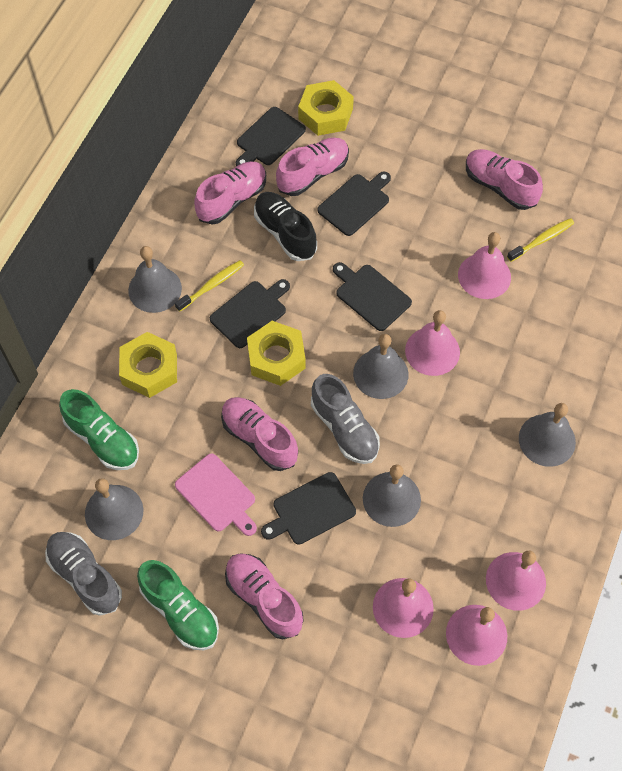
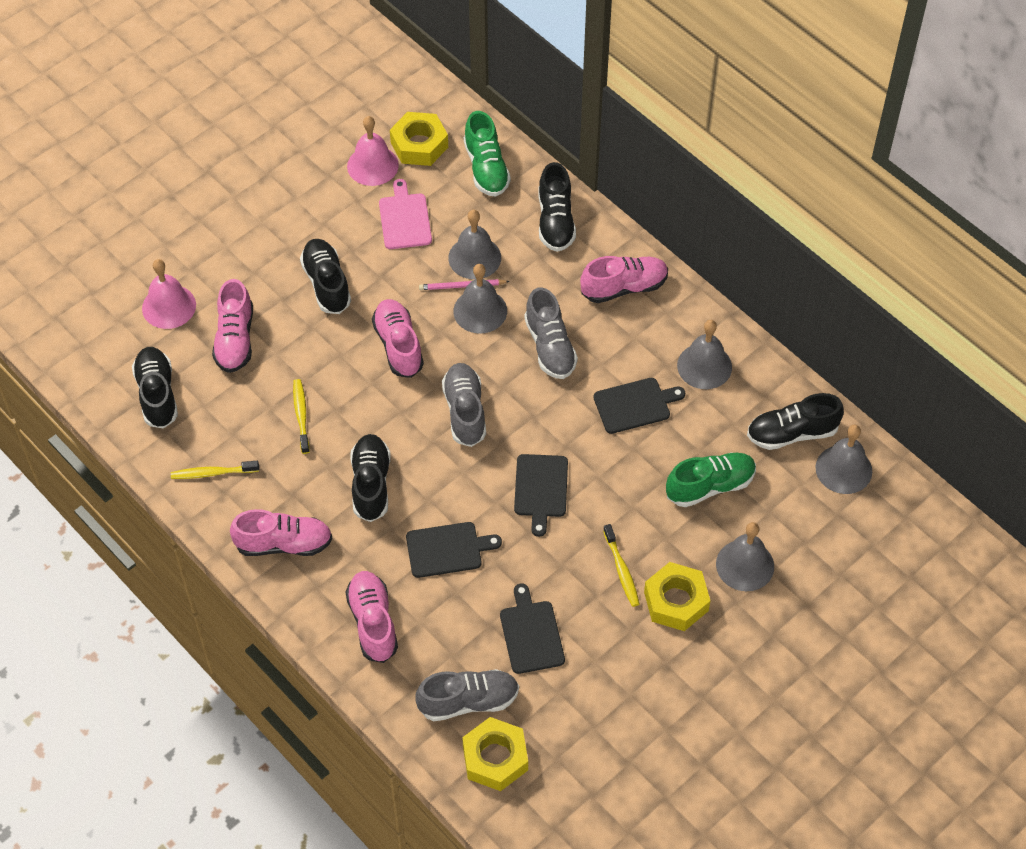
black cutting board: [210,279,290,348] [236,107,306,166] [261,472,356,545] [317,171,391,236] [333,262,412,331] = 5 -> [406,522,502,578] [500,584,565,674] [514,454,568,537] [593,378,685,434] = 4
black shoe: [254,192,317,261] = 1 -> [132,347,178,429] [300,239,351,314] [350,434,390,522] [539,162,576,252] [747,393,844,450] = 5
grey shoe: [45,532,122,616] [311,374,380,464] = 2 -> [416,669,519,721] [442,363,486,447] [524,287,578,379] = 3
pink bell: [373,578,434,638] [405,310,460,376] [446,605,507,666] [458,232,511,299] [486,551,546,611] = 5 -> [142,259,196,329] [347,116,399,186] = 2
pink pencil: none = 0 -> [419,279,510,290] = 1
yellow toothbrush: [175,260,244,312] [507,218,574,262] = 2 -> [171,461,259,479] [293,379,310,454] [603,524,640,607] = 3

